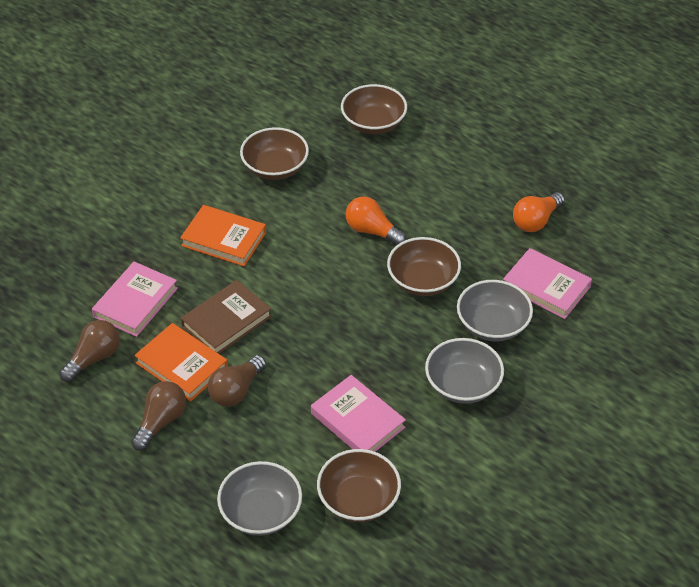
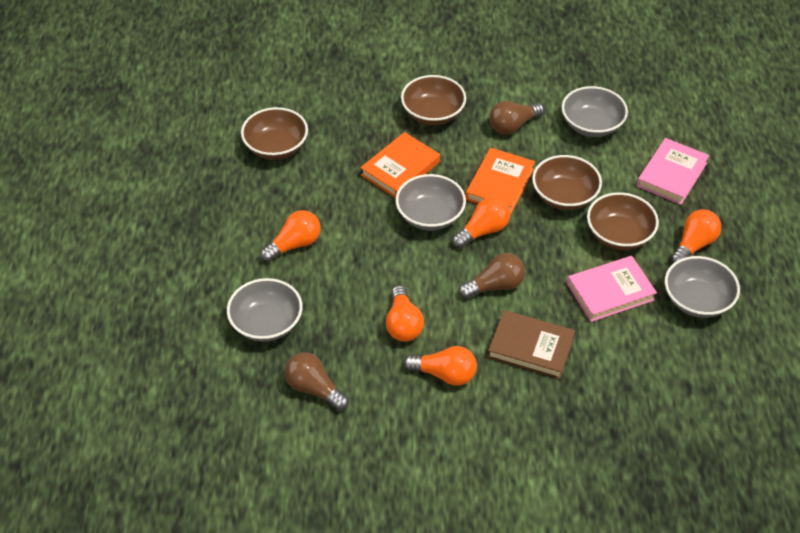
grey bowl: [217,461,302,536] [425,338,504,404] [457,280,533,342] = 3 -> [227,278,303,342] [395,174,466,230] [562,86,628,137] [665,256,740,318] = 4
orange light bulb: [346,197,407,246] [513,192,565,232] = 2 -> [260,210,321,262] [386,285,424,342] [403,346,477,386] [452,197,510,249] [671,209,721,264] = 5
pink book: [92,262,178,337] [311,375,406,452] [503,248,592,319] = 3 -> [567,256,657,322] [637,138,709,205] = 2

